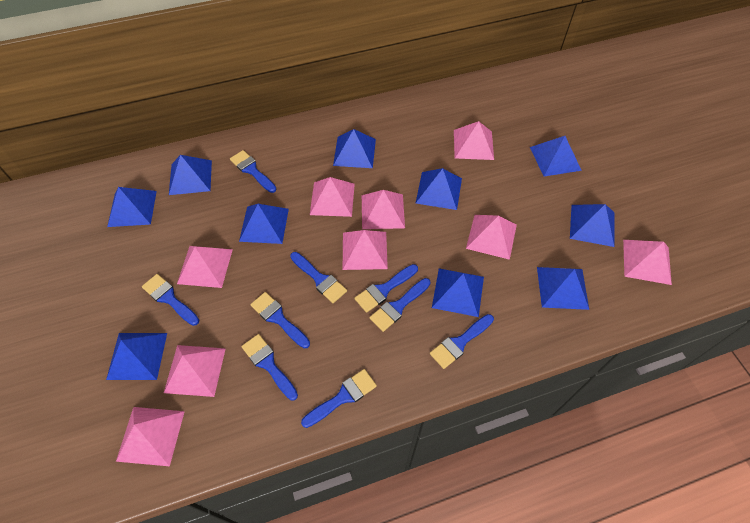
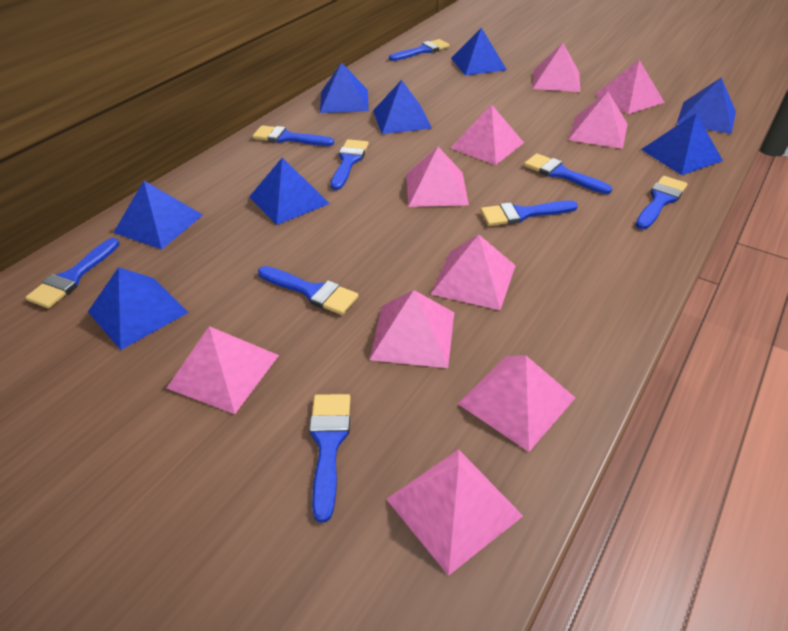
blue pyramid: [106,333,167,380] [107,187,157,227] [169,155,212,195] [239,204,289,244] [333,129,376,168] [416,168,462,210] [432,268,484,317] [530,136,582,177] [537,267,589,310] [570,204,614,247] = 10 -> [88,267,189,350] [113,181,203,249] [249,158,330,225] [320,62,369,113] [373,80,432,134] [451,27,507,76] [641,113,723,175] [677,78,736,134] = 8
pink pyramid: [116,407,185,466] [164,345,226,397] [177,246,233,288] [310,177,355,217] [343,230,388,270] [362,190,405,229] [454,121,494,160] [466,215,517,260] [623,240,672,285] = 9 -> [167,326,279,414] [369,290,454,368] [386,449,523,576] [406,147,469,207] [431,234,516,310] [451,104,524,165] [458,355,576,452] [533,43,580,92] [568,92,628,149] [595,60,665,114] = 10

